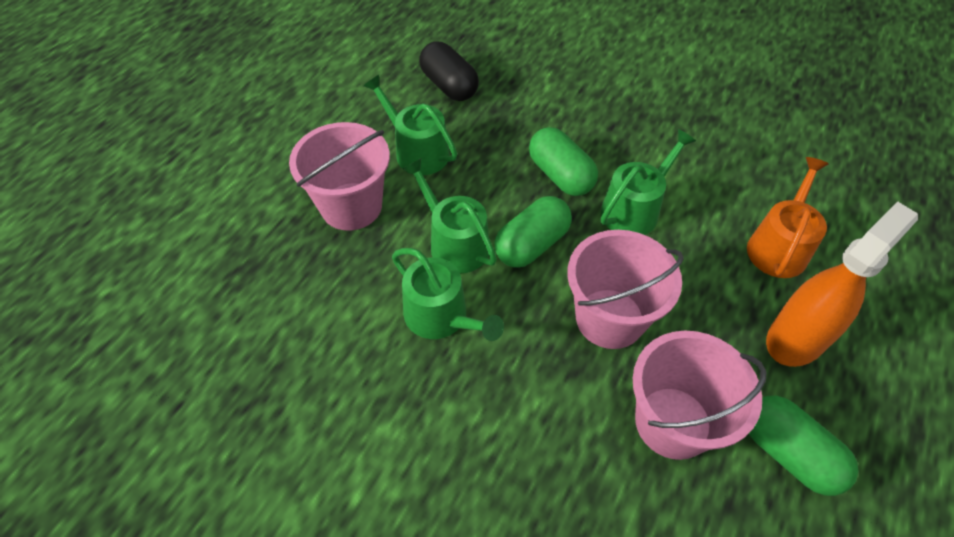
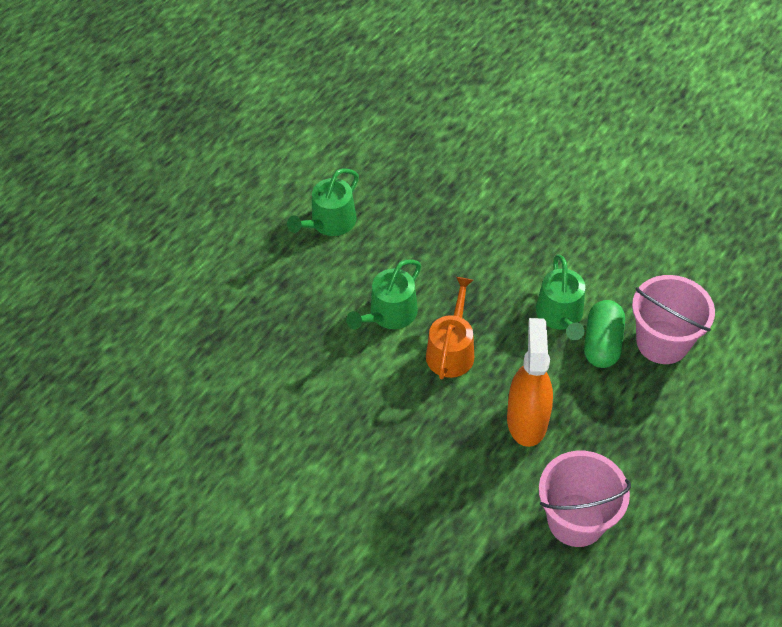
black capsule: [419,41,479,101] = 1 -> none = 0
green capsule: [495,196,572,268] [529,127,598,196] [749,396,858,496] = 3 -> [584,300,625,368] = 1
green watering can: [363,75,458,175] [392,248,504,341] [403,158,497,274] [601,129,696,235] = 4 -> [287,168,359,236] [346,259,421,329] [536,255,585,340] = 3
pink bucket: [289,122,390,231] [567,230,684,349] [633,331,766,460] = 3 -> [539,451,631,547] [632,275,715,364] = 2

